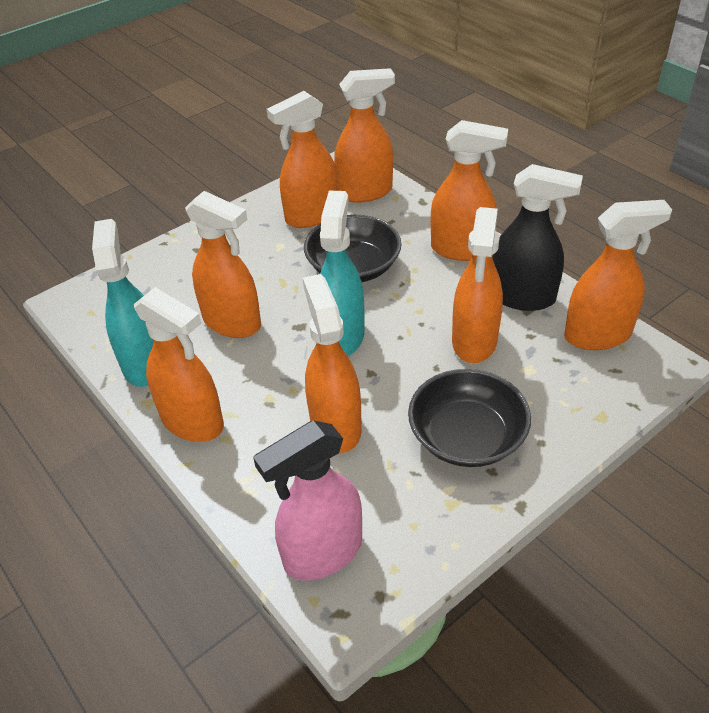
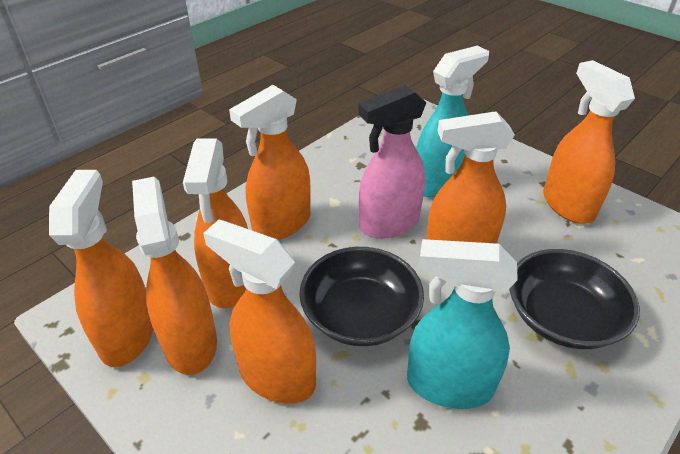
black spray bottle: [492,164,583,311] = 1 -> none = 0
orange spray bottle: [134,287,224,442] [185,191,261,338] [267,91,338,228] [303,274,362,453] [334,68,395,203] [431,120,508,261] [452,207,503,363] [564,200,672,350] = 8 -> [49,170,153,367] [132,177,217,375] [183,138,248,308] [203,220,316,404] [229,85,311,240] [426,111,515,244] [543,60,635,224] = 7

